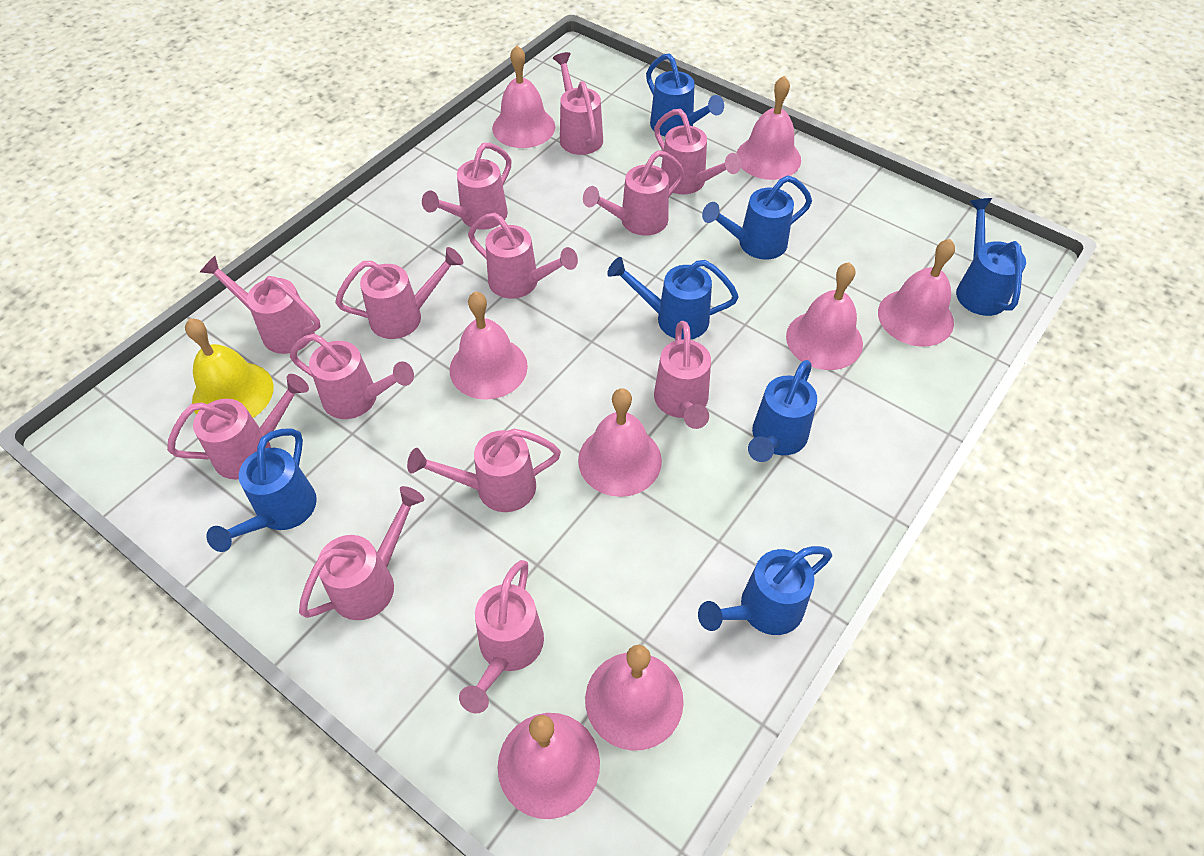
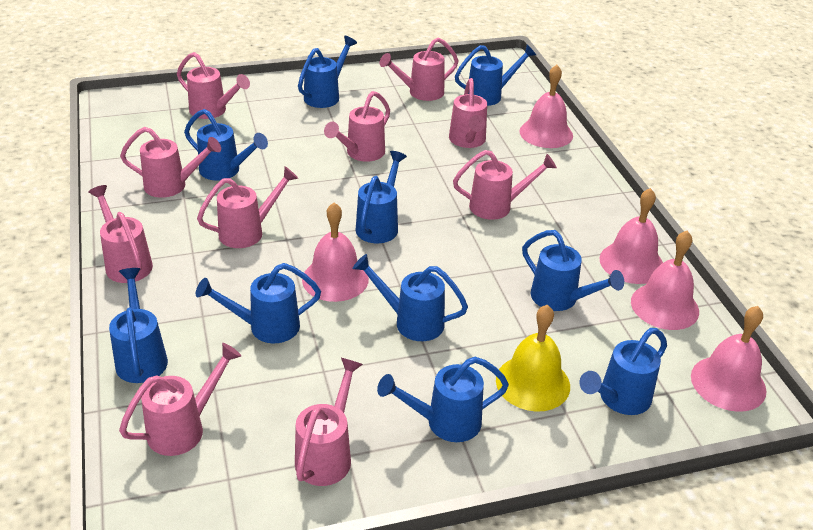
blue watering can: [206,428,317,552] [607,257,739,340] [646,53,724,137] [698,546,832,635] [702,175,812,260] [748,360,817,462] [956,198,1026,316] = 7 -> [109,268,168,383] [184,109,268,181] [196,263,321,343] [298,36,357,108] [353,254,468,341] [356,151,407,243] [377,357,509,442] [455,44,536,106] [522,230,624,311] [579,328,667,415] = 10
pink bell: [450,291,528,400] [492,45,555,148] [497,713,600,819] [578,388,662,497] [585,645,684,751] [736,76,801,180] [786,262,863,370] [878,239,955,347] = 8 -> [302,203,369,302] [519,65,573,148] [599,188,663,284] [631,231,699,330] [691,306,767,412] = 5
pink watering can: [167,374,309,479] [200,256,320,354] [290,334,414,419] [299,486,424,620] [335,247,463,339] [407,429,561,512] [422,143,512,230] [459,560,544,714] [468,213,578,299] [553,52,603,155] [583,150,684,236] [654,109,741,194] [654,321,711,429] = 13 -> [88,185,153,283] [119,343,241,456] [120,127,221,198] [177,52,250,119] [197,166,298,248] [295,358,363,486] [324,91,390,162] [380,38,459,101] [449,78,487,148] [453,150,557,220] = 10

